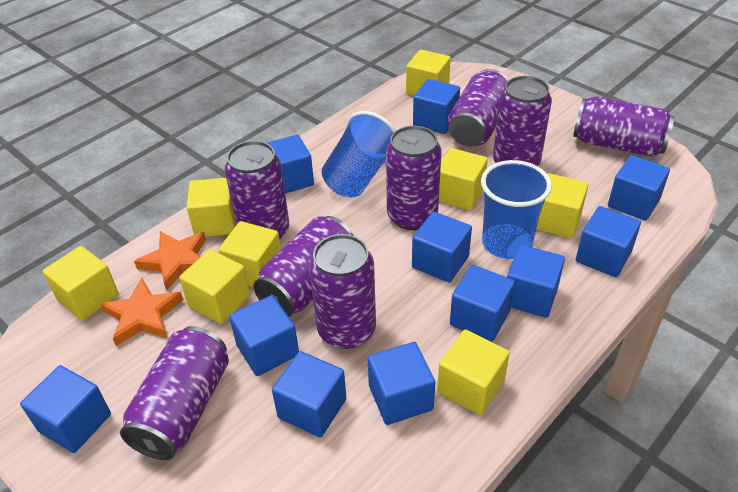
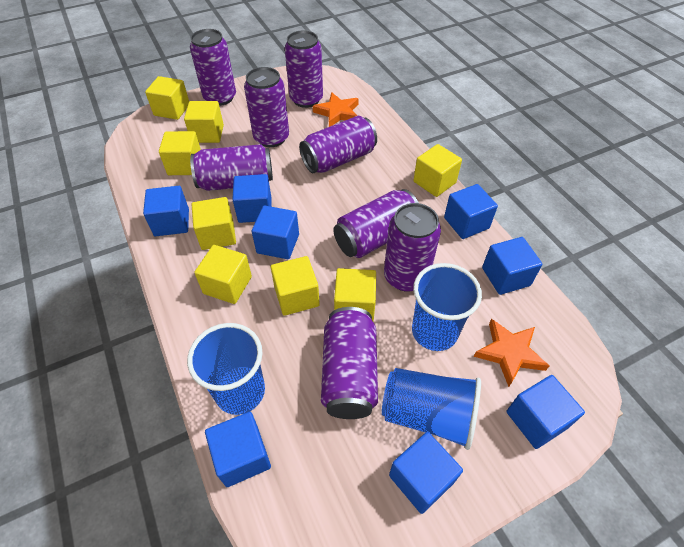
blue cube: [20,365,111,453] [229,295,299,376] [267,135,314,194] [272,351,346,438] [367,342,435,425] [412,212,472,283] [413,79,460,134] [450,265,515,342] [507,245,565,318] [576,206,641,277] [608,155,670,221] = 11 -> [143,186,189,236] [205,412,271,487] [232,174,272,223] [252,206,299,259] [389,432,463,514] [444,184,498,239] [482,237,542,295] [506,375,585,449] = 8
blue cup: [322,111,396,197] [481,160,552,259] = 2 -> [187,323,265,415] [382,368,481,450] [412,263,482,351] = 3

